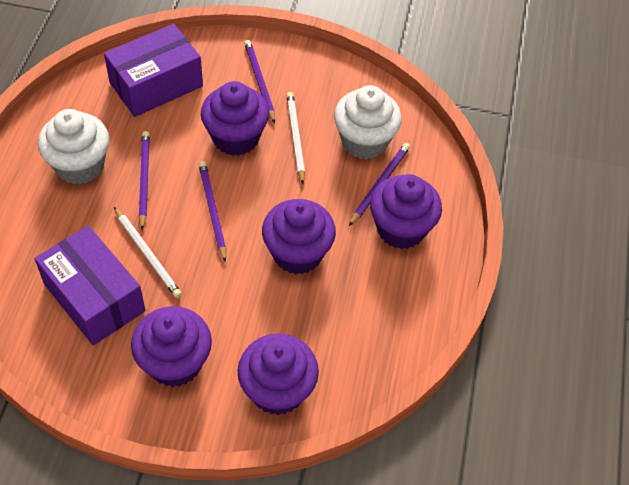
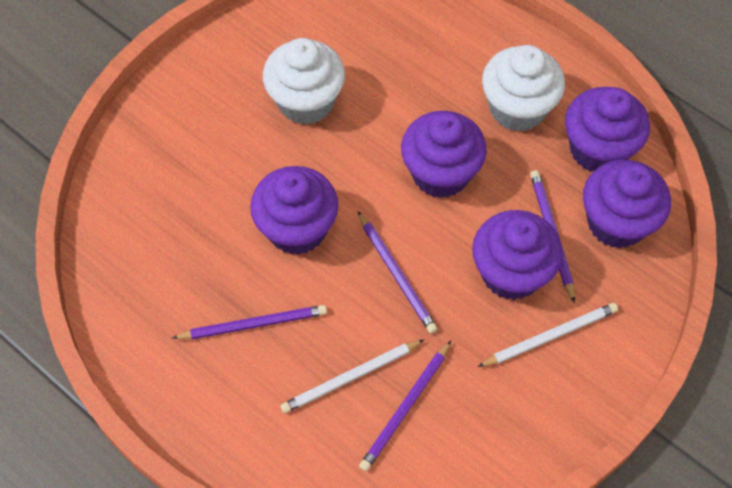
purple box: [34,226,145,345] [104,24,203,117] = 2 -> none = 0

